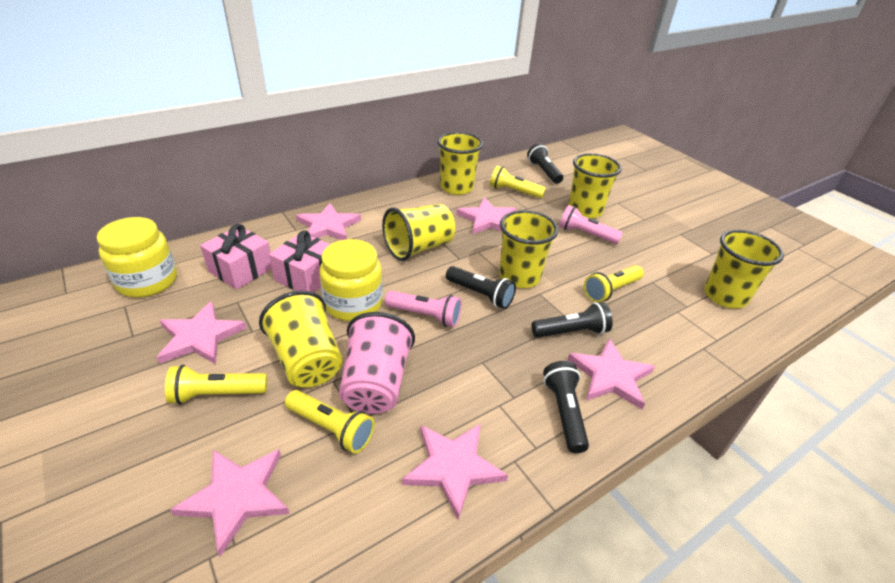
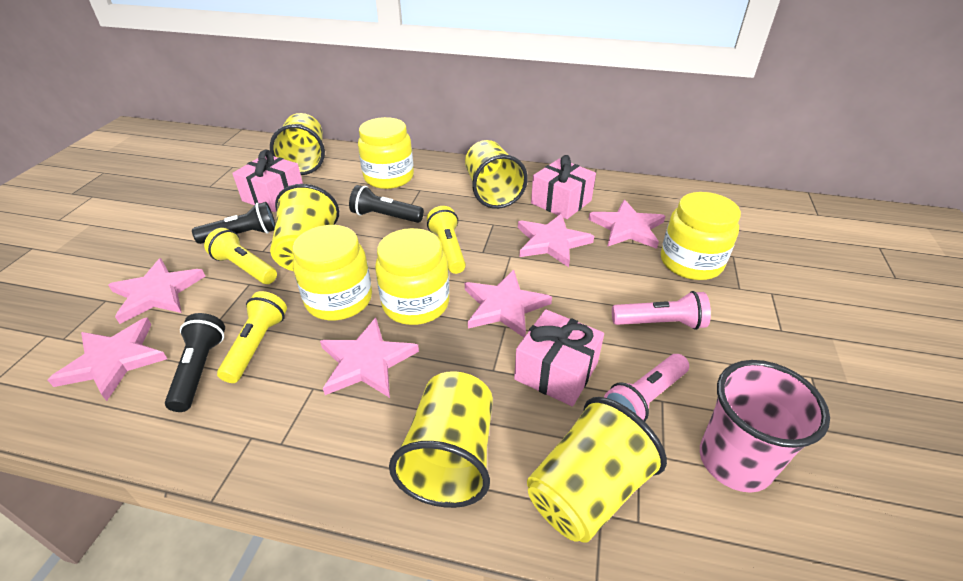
black flashlight: [446,266,516,309] [527,144,563,184] [532,302,613,338] [543,361,589,453] = 4 -> [165,313,225,412] [192,202,275,244] [349,185,424,223] = 3
pink gift: [200,224,272,290] [269,230,330,292] = 2 -> [232,150,303,212] [514,309,604,406] [531,155,596,219] = 3
yellow cup: [259,291,342,387] [382,204,455,261] [437,132,483,195] [499,210,558,288] [568,153,622,218] [704,230,784,308] = 6 -> [270,113,325,175] [270,184,339,271] [389,371,493,508] [465,140,528,209] [527,397,667,543] = 5
yellow flashlight: [165,365,267,405] [285,390,375,454] [490,165,546,198] [584,265,644,302] = 4 -> [204,228,277,284] [217,291,287,383] [427,206,466,274] = 3
yellow jar: [97,217,177,298] [319,239,383,321] = 2 -> [292,225,372,320] [358,117,414,189] [375,228,449,325] [661,192,741,280] = 4

